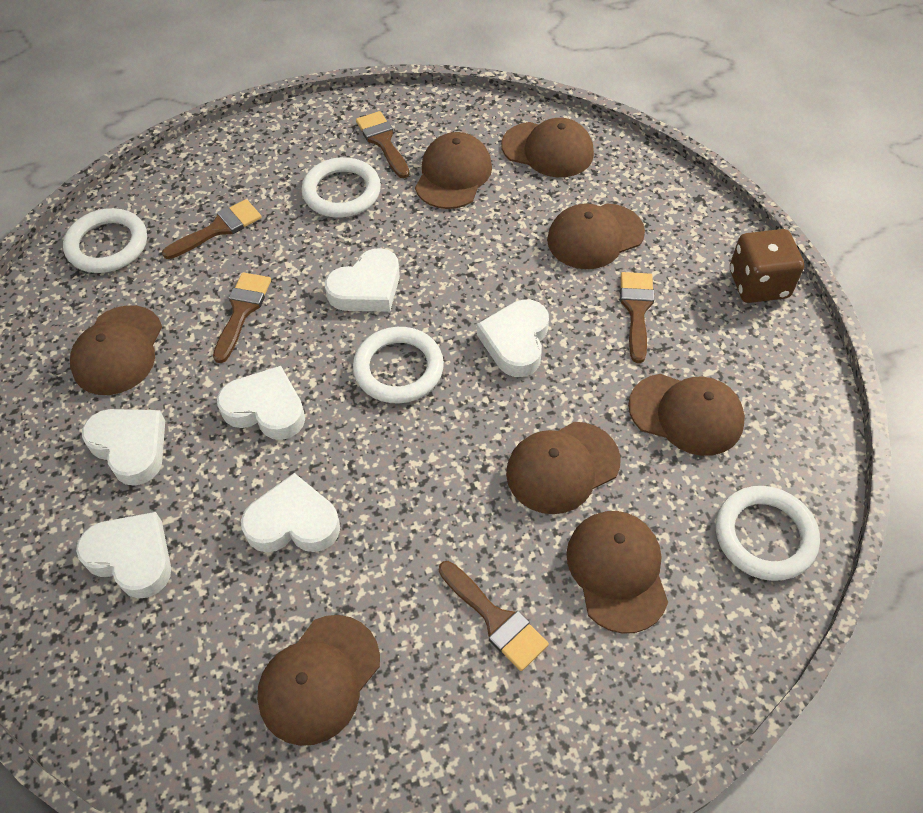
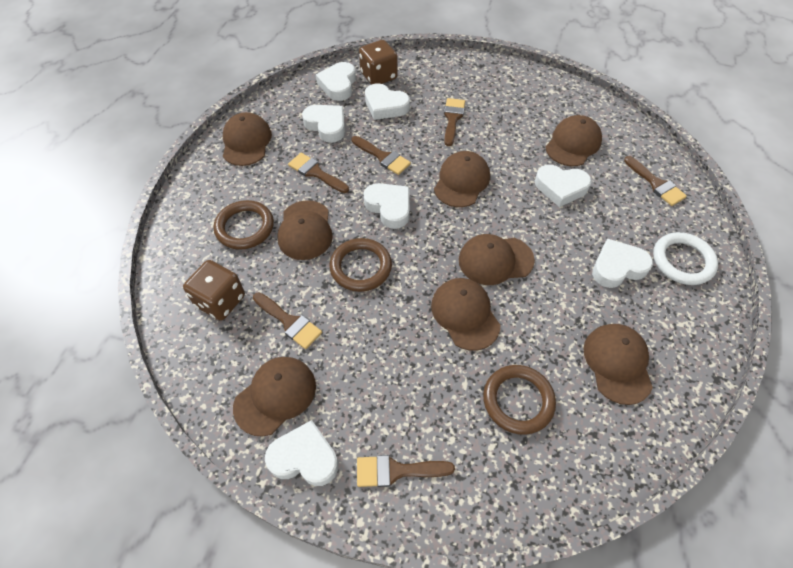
brown brush: [162,199,262,259] [213,272,271,363] [356,111,410,178] [439,561,549,671] [620,272,654,363] = 5 -> [253,292,322,349] [288,153,349,193] [351,136,411,175] [357,455,455,487] [444,98,465,146] [624,156,687,206] = 6
brown dice: [730,229,804,303] = 1 -> [183,260,245,321] [359,40,398,85] = 2
brown ring: none = 0 -> [214,200,274,250] [330,238,392,292] [483,365,556,435] = 3
white heart: [76,512,171,599] [82,409,165,486] [217,366,305,440] [241,473,340,552] [325,248,400,312] [477,300,549,377] = 6 -> [265,420,338,486] [302,105,345,143] [316,62,356,101] [363,183,410,229] [365,83,410,120] [535,165,592,207] [592,238,653,288] = 7
white ring: [63,208,147,273] [302,157,381,218] [353,327,444,403] [716,486,820,581] = 4 -> [653,232,718,285] = 1

